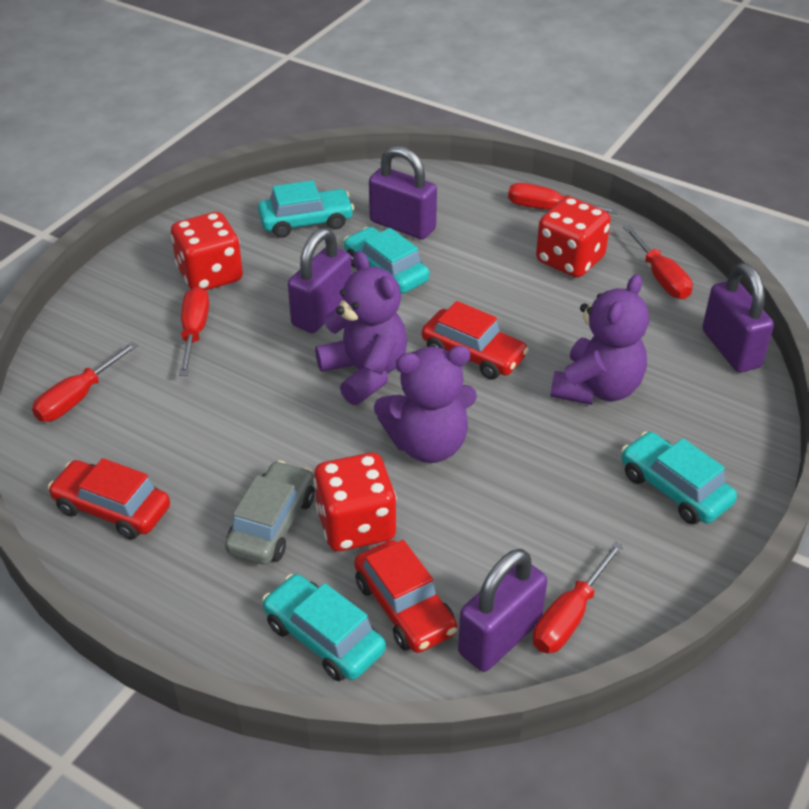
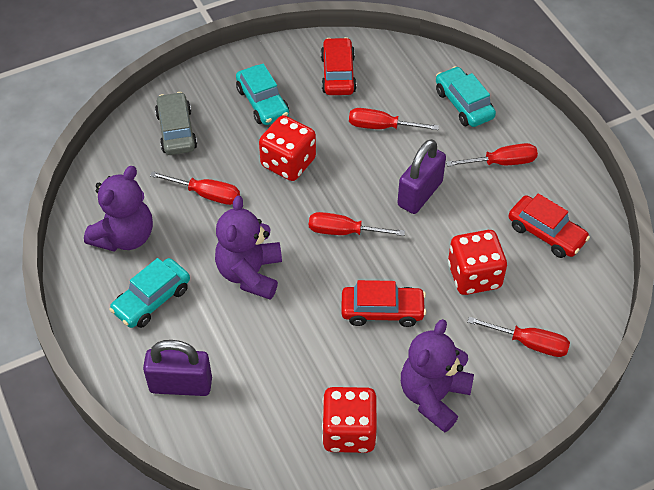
purple padlock: [288,228,352,333] [369,146,437,239] [458,549,547,672] [702,263,774,372] = 4 -> [143,340,212,396] [397,139,446,214] = 2
turquoise car: [258,180,354,238] [262,574,386,681] [344,227,429,294] [621,432,737,524] = 4 -> [109,258,190,328] [236,64,289,125] [436,66,496,127] = 3

